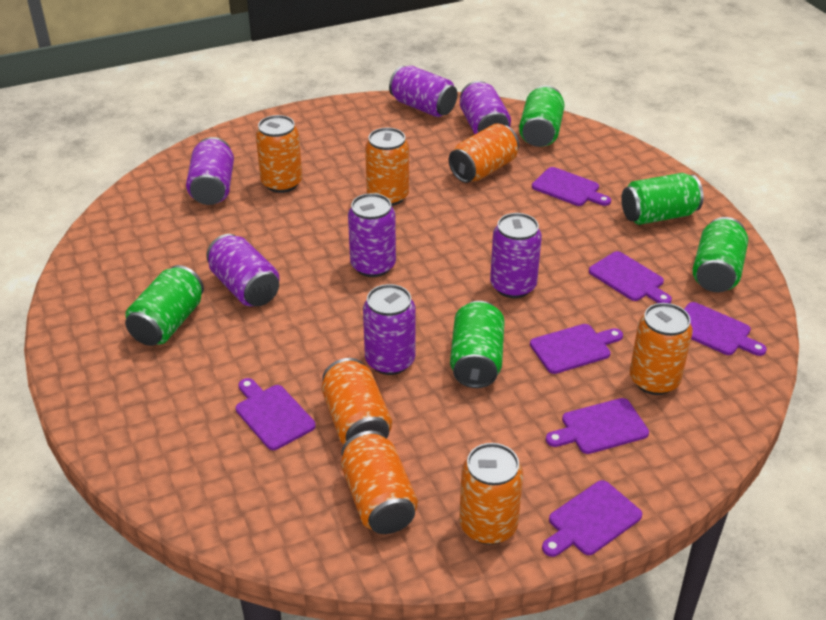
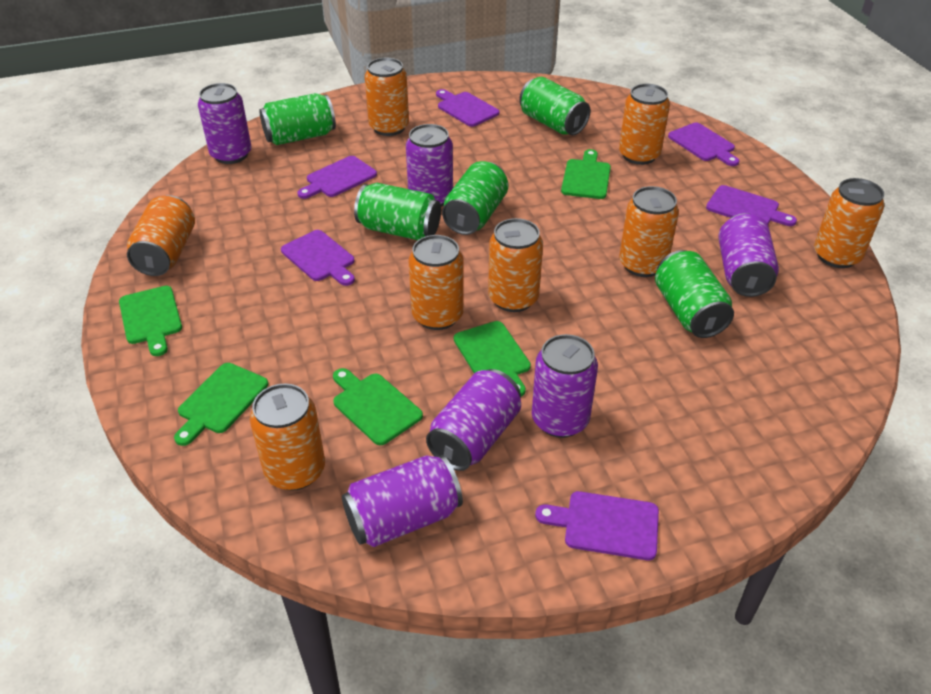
green cutting board: none = 0 -> [119,286,182,356] [174,363,268,446] [333,368,423,445] [454,321,531,396] [561,149,611,199] = 5
orange can: [256,115,302,193] [322,358,392,445] [341,431,418,534] [365,128,409,206] [449,124,519,183] [459,443,523,545] [630,303,693,395] = 7 -> [127,195,195,276] [250,384,325,491] [365,58,409,136] [409,235,464,330] [488,218,543,312] [619,84,670,165] [619,186,679,277] [814,178,884,268] = 8
purple can: [186,137,234,205] [206,234,279,306] [348,193,396,277] [363,284,416,375] [389,66,457,117] [460,81,511,134] [490,213,542,298] = 7 -> [198,83,252,164] [342,455,463,547] [406,124,453,207] [426,369,521,471] [532,334,598,438] [718,213,779,297] = 6
purple cutting board: [236,378,316,450] [530,324,623,374] [532,167,611,206] [542,480,642,557] [546,398,649,454] [589,251,672,303] [684,302,767,356] = 7 -> [281,230,355,286] [297,156,377,199] [436,89,499,127] [535,491,659,560] [668,123,739,166] [706,185,797,226] = 6

